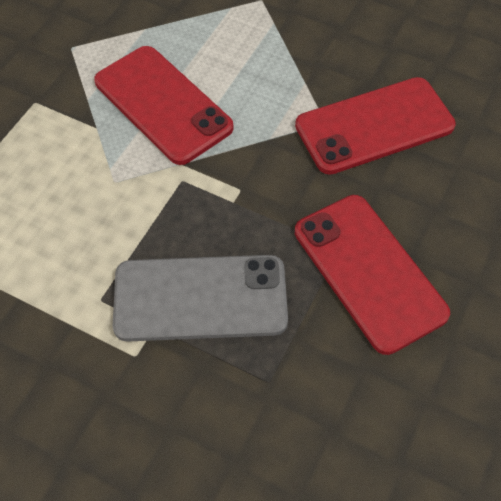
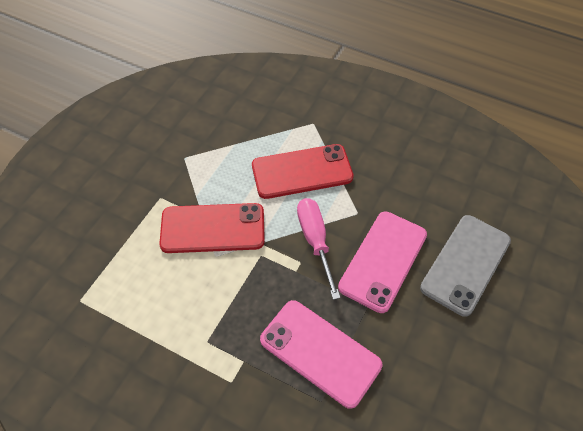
pink phone: none = 0 -> [260,300,382,409] [338,211,427,313] = 2
pink screwdriver: none = 0 -> [297,198,341,300] = 1
red phone: [94,46,234,165] [295,77,456,175] [295,195,450,355] = 3 -> [159,203,265,253] [252,144,354,199] = 2

